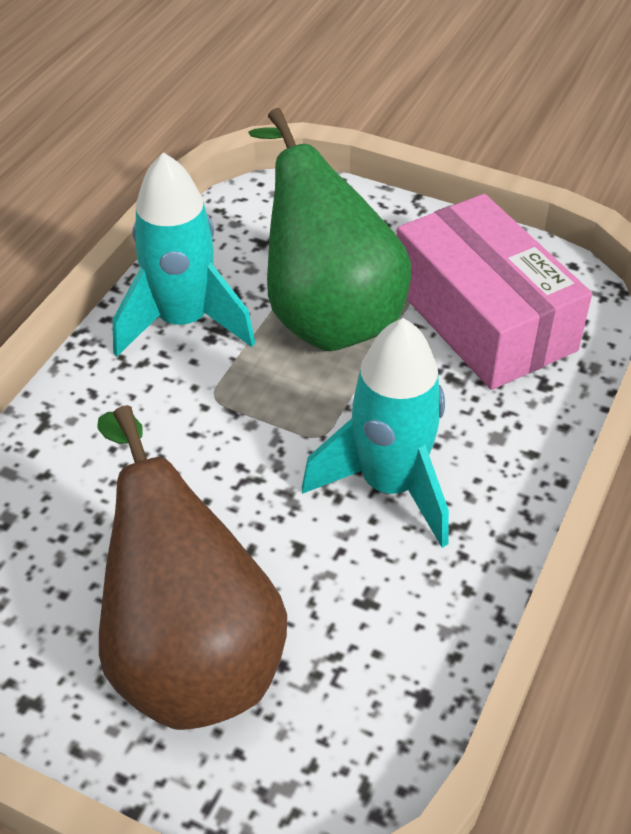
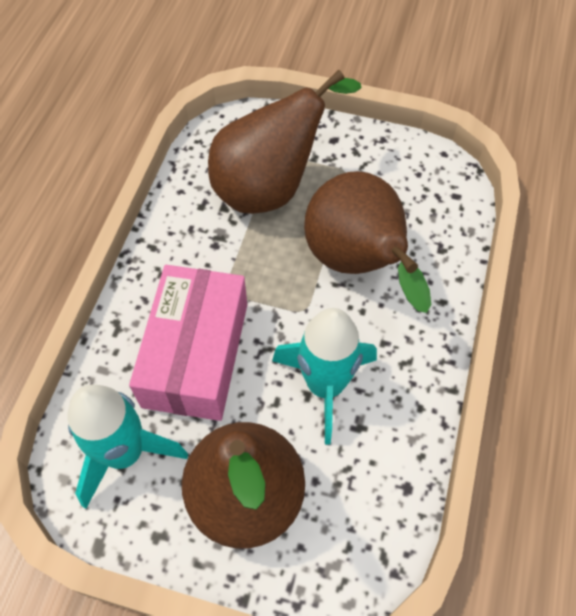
brown pear: [97,405,287,730] = 1 -> [182,422,305,549] [208,70,361,214] [304,171,431,313] = 3
green pear: [248,108,411,351] = 1 -> none = 0

